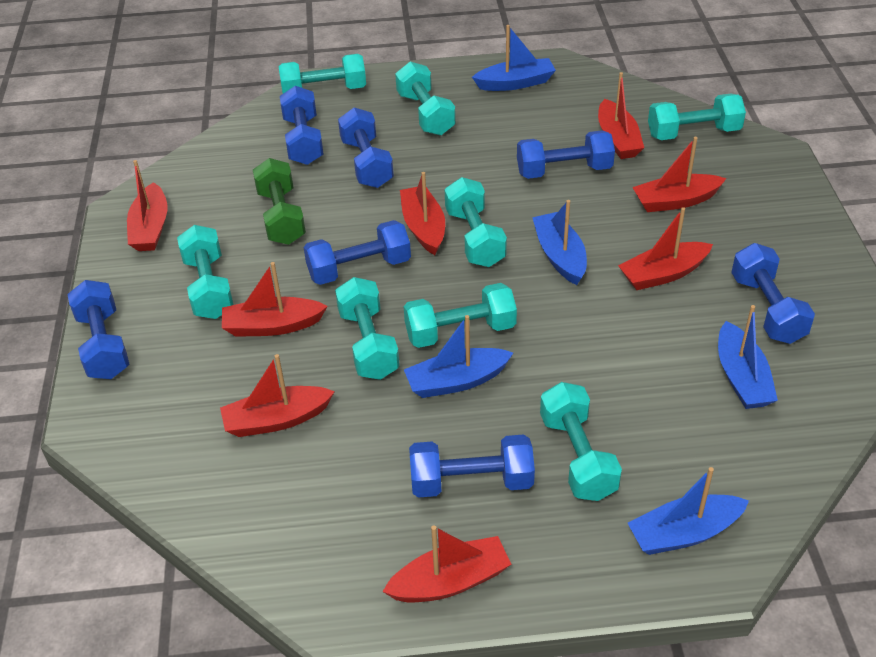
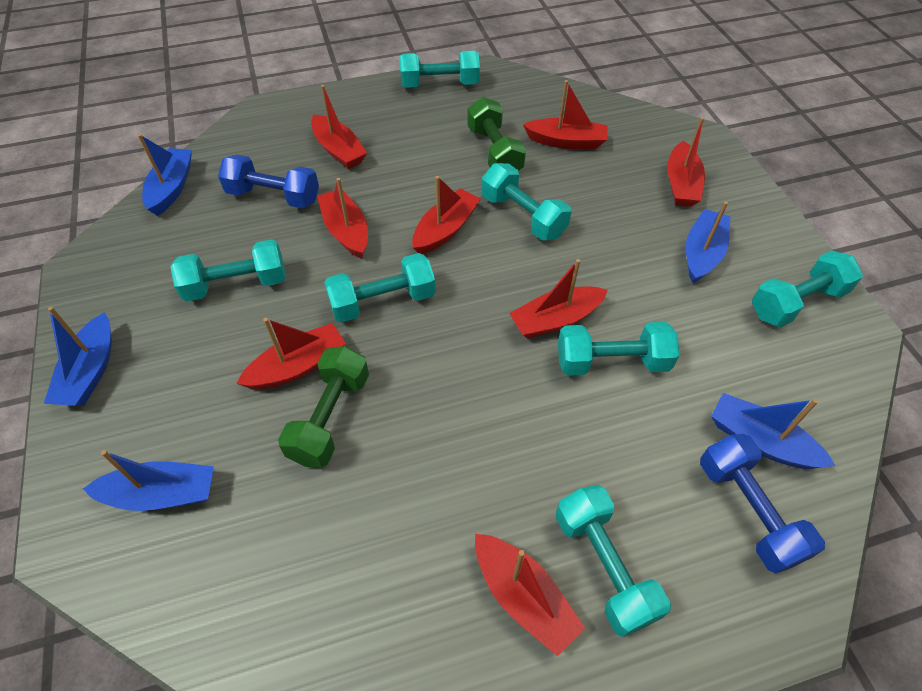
blue dumbbell: [67,280,129,379] [280,86,323,165] [304,220,411,285] [338,108,394,188] [409,434,535,498] [517,130,615,179] [731,243,815,344] = 7 -> [218,154,319,209] [700,434,825,574] = 2
green dumbbell: [253,158,306,245] = 1 -> [278,346,369,468] [467,97,526,171] = 2
turquoise dumbbell: [177,225,234,319] [278,54,366,93] [335,277,400,380] [395,61,456,135] [404,283,517,348] [445,177,507,267] [540,382,622,501] [648,94,746,140] = 8 -> [170,239,286,301] [324,253,436,322] [400,51,480,88] [481,163,572,240] [556,485,671,637] [558,322,679,376] [752,250,863,327] = 7

